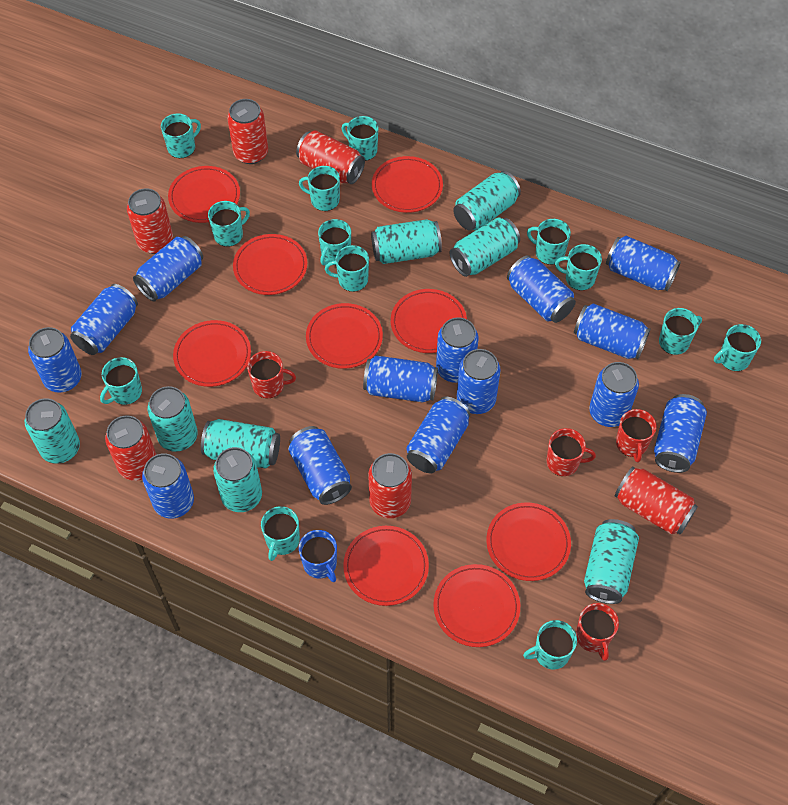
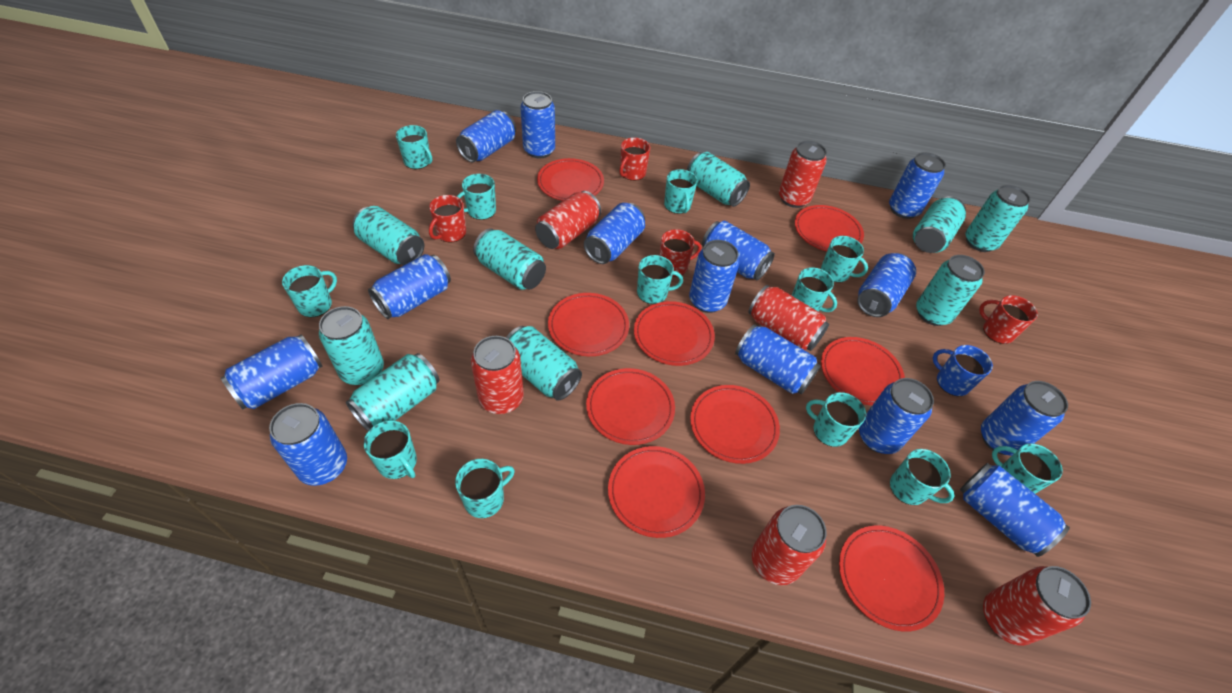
turquoise can: [25,398,80,464] [148,386,198,452] [201,419,280,469] [213,447,262,512] [371,219,442,264] [450,217,520,277] [453,171,521,231] [584,519,639,604] = 8 -> [319,306,384,385] [346,353,439,431] [353,206,424,265] [473,228,546,290] [506,326,582,401] [687,152,750,207] [913,196,966,253] [916,255,985,326] [965,185,1030,252] = 9
turquoise mug: [100,357,142,405] [161,113,201,158] [208,201,250,247] [261,506,300,561] [299,166,340,211] [318,219,351,266] [325,245,369,292] [342,116,379,161] [523,620,577,669] [527,219,571,265] [555,244,602,291] [659,308,702,355] [714,324,761,371] = 13 -> [282,265,337,317] [364,420,417,479] [396,125,432,169] [455,459,515,518] [457,174,496,220] [637,255,683,304] [664,169,697,214] [792,267,837,312] [806,392,866,447] [821,236,868,283] [890,449,955,505] [992,443,1063,494] = 12

